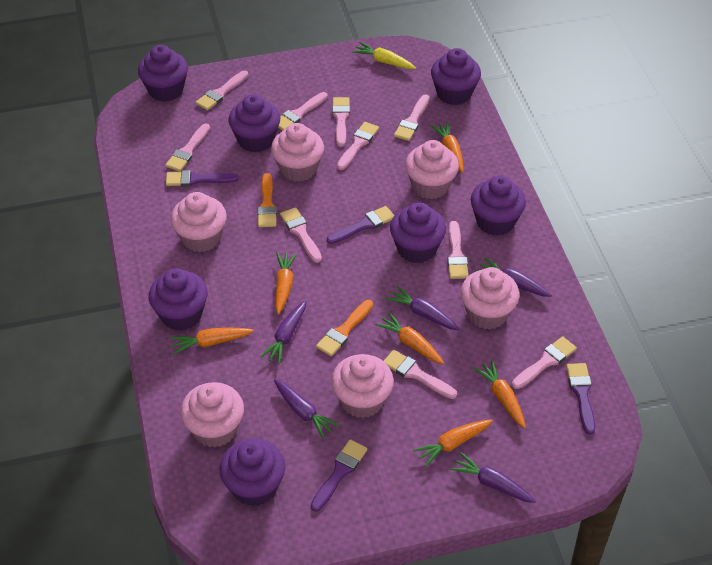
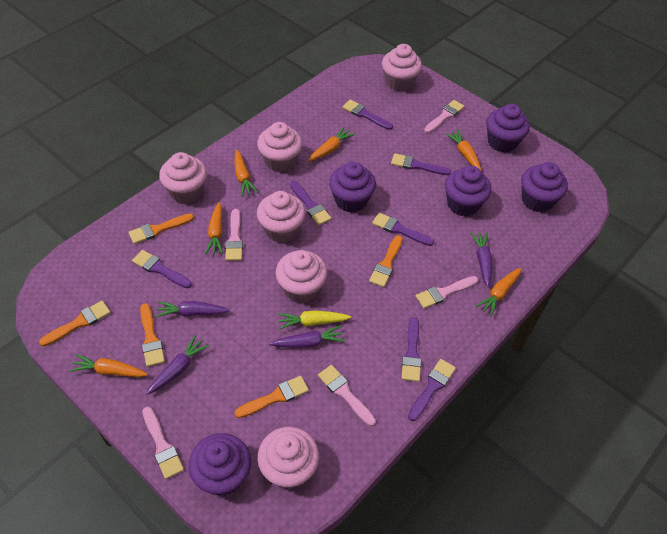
orange brush: [257,173,277,227] [316,300,373,356] = 2 -> [39,301,111,346] [128,214,194,244] [140,303,165,367] [235,376,309,418] [369,235,403,287] = 5
pink brush: [165,123,210,171] [195,71,248,111] [278,92,328,131] [280,207,322,263] [332,97,350,147] [337,122,379,170] [384,350,457,399] [394,94,430,141] [447,221,469,279] [512,336,577,389] = 10 -> [142,407,184,479] [225,209,243,261] [318,365,376,426] [416,276,478,309] [424,100,464,133] = 5
purple brush: [166,170,239,186] [311,439,368,512] [327,206,395,244] [566,363,595,434] = 4 -> [132,250,192,288] [290,181,331,225] [342,100,393,130] [372,213,434,246] [391,153,451,175] [402,317,422,382] [408,359,456,421] = 7
purple carrot: [260,301,306,364] [274,379,340,439] [386,286,459,330] [450,452,536,503] [476,258,552,297] = 5 -> [146,335,209,395] [155,301,230,317] [269,325,345,348] [471,232,492,287] = 4
purple cupcake: [138,45,188,102] [149,268,208,331] [220,439,285,506] [228,94,281,153] [390,202,446,263] [431,48,481,105] [471,176,526,236] = 7 -> [188,433,251,496] [329,162,376,213] [445,166,492,216] [486,104,530,153] [521,162,568,212] = 5

